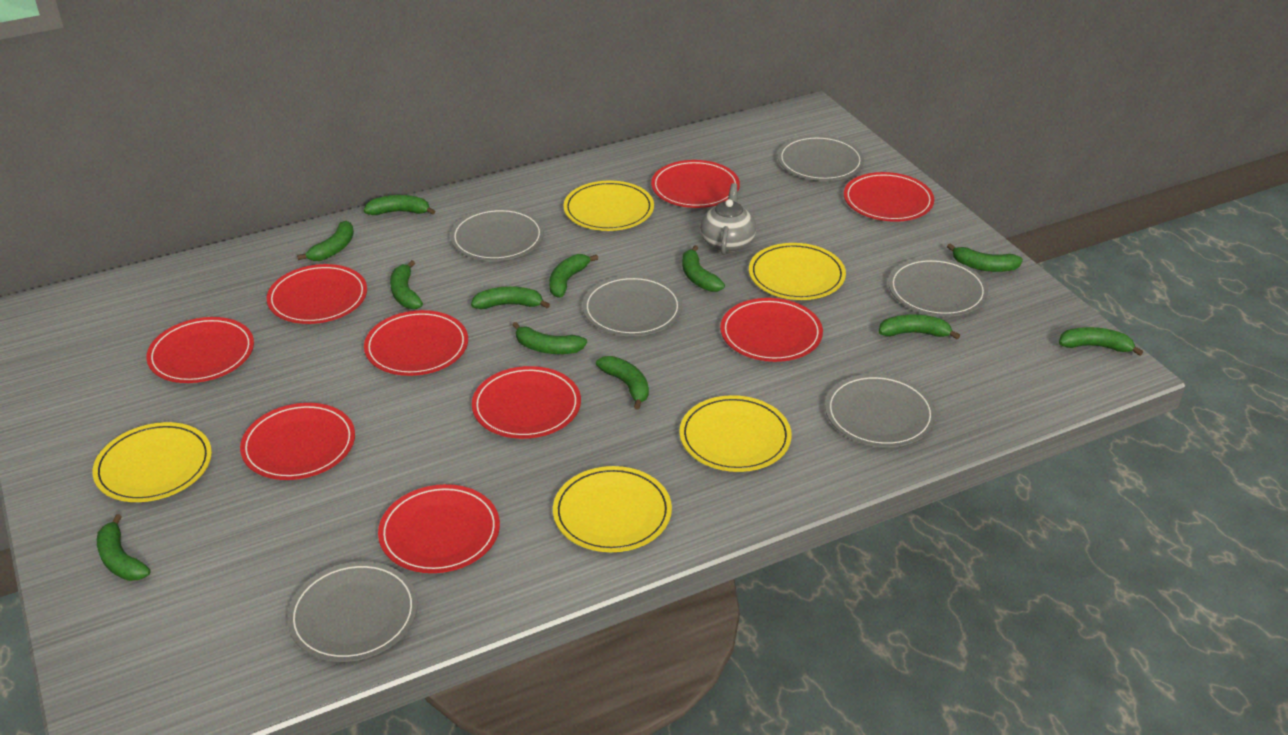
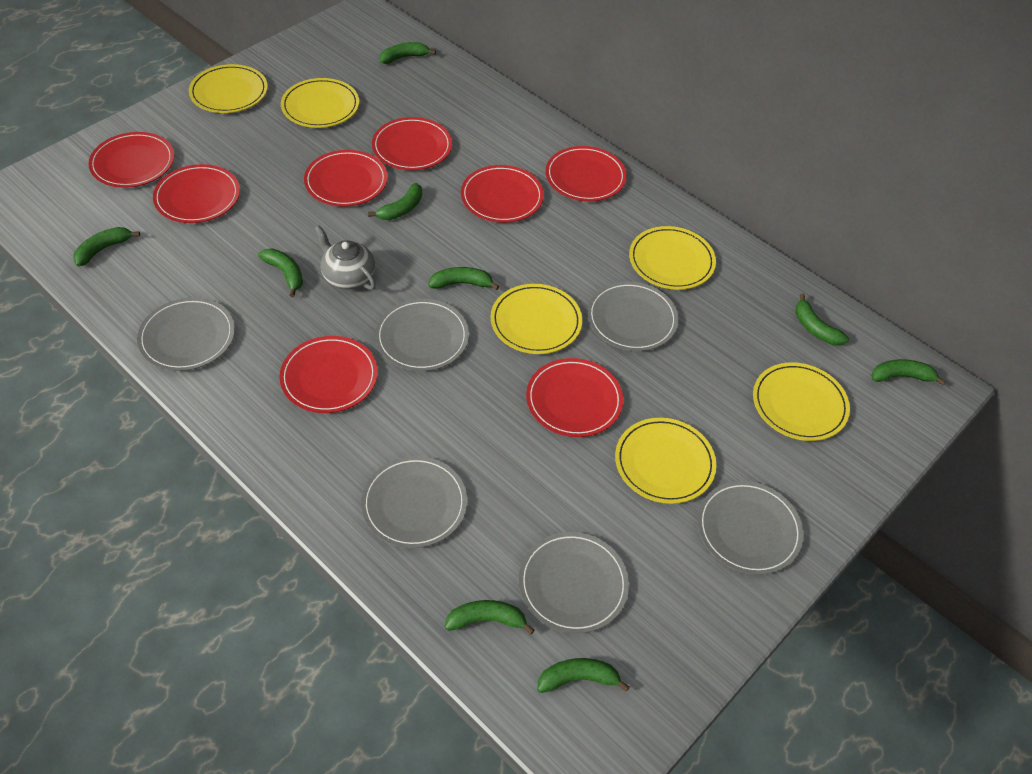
green banana: [97,514,151,581] [297,221,354,261] [364,195,435,215] [390,260,423,309] [471,286,550,309] [513,322,587,354] [549,254,598,298] [596,356,649,410] [682,245,725,292] [879,314,960,340] [947,243,1023,272] [1059,327,1143,356] = 12 -> [73,227,140,267] [258,249,303,297] [368,183,422,220] [379,42,436,64] [429,267,499,290] [445,600,534,635] [537,658,629,693] [795,294,849,345] [871,359,946,386] = 9
red plate: [146,317,254,383] [240,403,355,480] [266,264,367,324] [364,310,468,376] [378,484,500,573] [472,366,581,439] [651,160,740,208] [720,298,823,362] [844,172,934,222] = 9 -> [88,132,174,188] [153,164,240,223] [279,336,378,413] [304,150,388,207] [372,117,452,170] [461,165,544,223] [526,358,623,437] [546,146,627,201] = 8
yellow plate: [92,422,212,502] [553,466,672,552] [563,180,654,231] [679,395,792,472] [749,243,846,300] = 5 -> [189,64,268,113] [281,78,359,128] [491,284,582,354] [615,418,716,504] [629,226,716,290] [753,362,850,441] = 6

